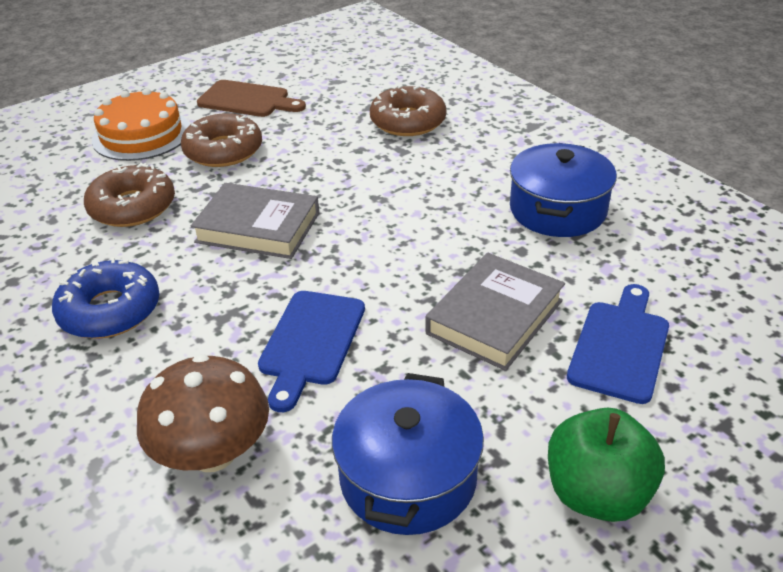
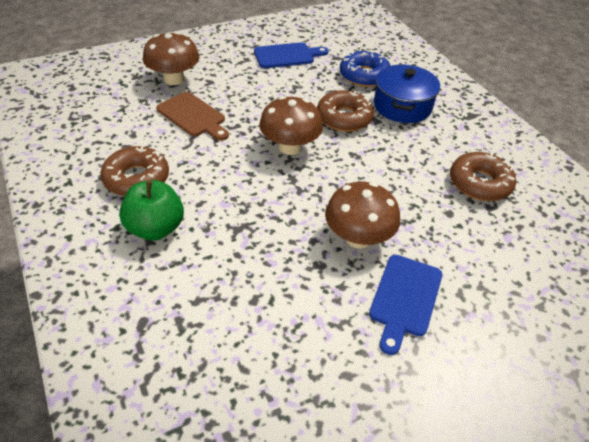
blue pot: [332,373,484,535] [510,143,617,237] = 2 -> [374,64,440,123] = 1
brown mushroom: [137,354,269,472] = 1 -> [143,32,199,85] [259,96,323,155] [325,182,400,249] = 3
grey book: [191,183,319,259] [425,253,565,371] = 2 -> none = 0
orange cake: [92,88,190,161] = 1 -> none = 0

